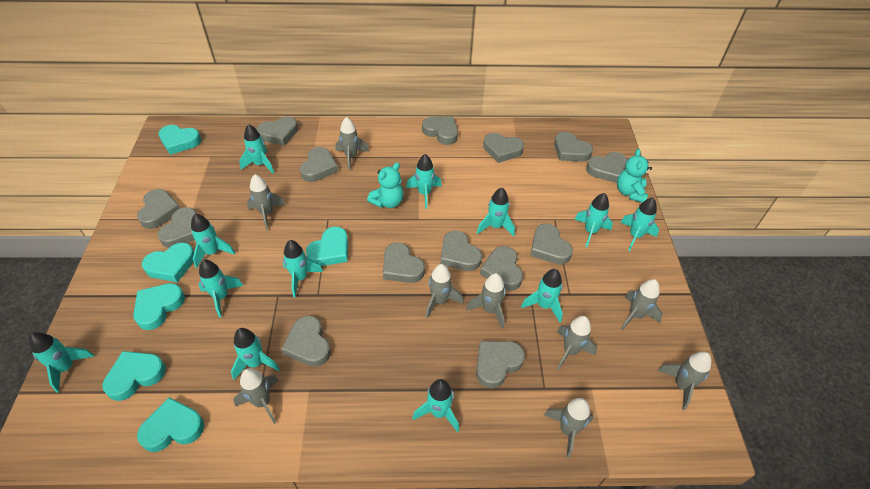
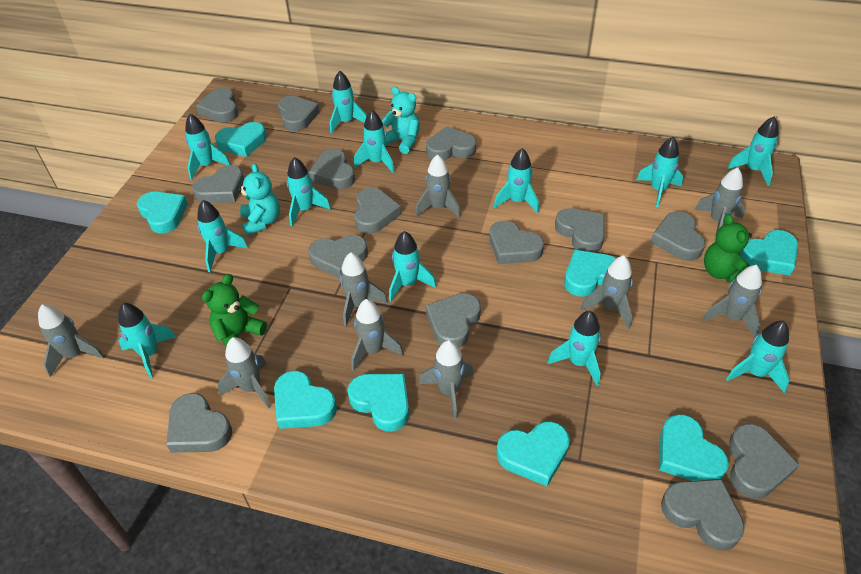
green teddy bear: none = 0 -> [202,274,267,347] [704,214,752,283] = 2
turquoise heart: [102,351,166,401] [133,283,185,330] [137,397,204,452] [142,242,194,282] [158,125,201,155] [306,227,348,266] = 6 -> [136,192,188,233] [215,122,266,157] [274,371,337,429] [347,374,409,432] [496,421,570,486] [564,250,616,297] [659,414,729,481] [740,230,798,275] = 8

